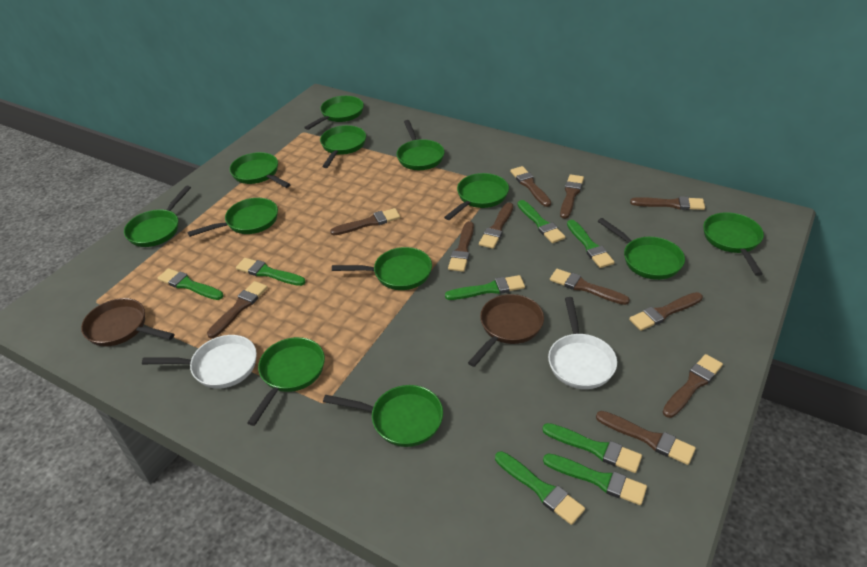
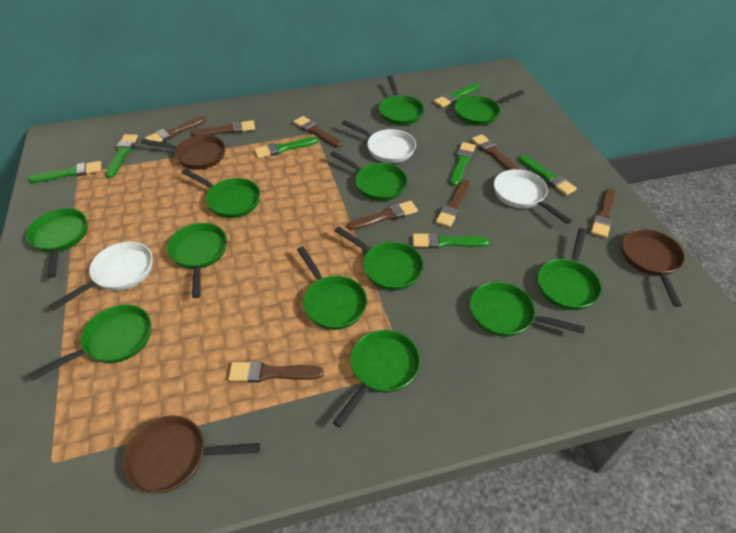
brown brush: [207,281,268,338] [330,208,401,235] [448,221,474,272] [479,202,513,249] [510,166,551,207] [550,269,630,305] [560,174,584,219] [596,411,696,465] [629,292,703,331] [630,196,705,210] [663,354,723,418] = 11 -> [145,116,206,142] [191,120,255,136] [228,361,324,382] [293,116,342,148] [347,201,418,230] [436,180,470,228] [471,134,519,170] [590,189,615,238] = 8
brown pan: [81,298,174,347] [468,294,544,367] = 2 -> [122,415,260,494] [141,135,225,170] [622,229,685,307] = 3
green brush: [158,268,223,300] [236,258,306,286] [445,275,525,300] [495,451,585,525] [517,200,565,243] [542,423,642,473] [543,453,647,505] [567,220,614,268] = 8 -> [28,161,101,183] [105,134,138,178] [254,137,319,158] [412,233,490,248] [434,83,480,108] [450,142,475,186] [519,155,577,196] = 7
white pan: [142,335,257,389] [548,297,617,389] = 2 -> [49,242,153,310] [342,120,416,163] [494,169,572,224] = 3

